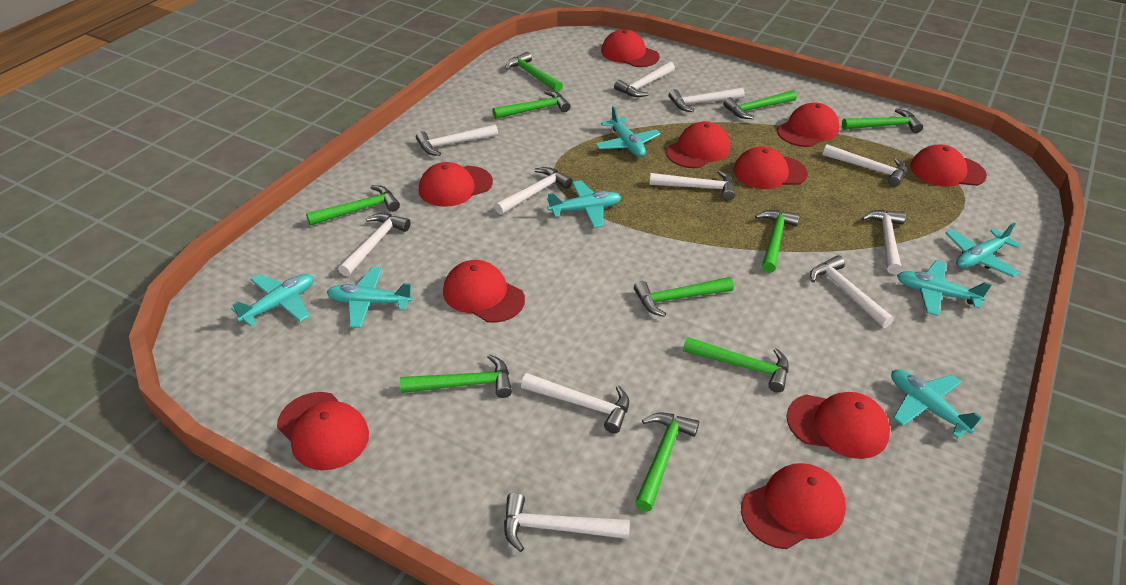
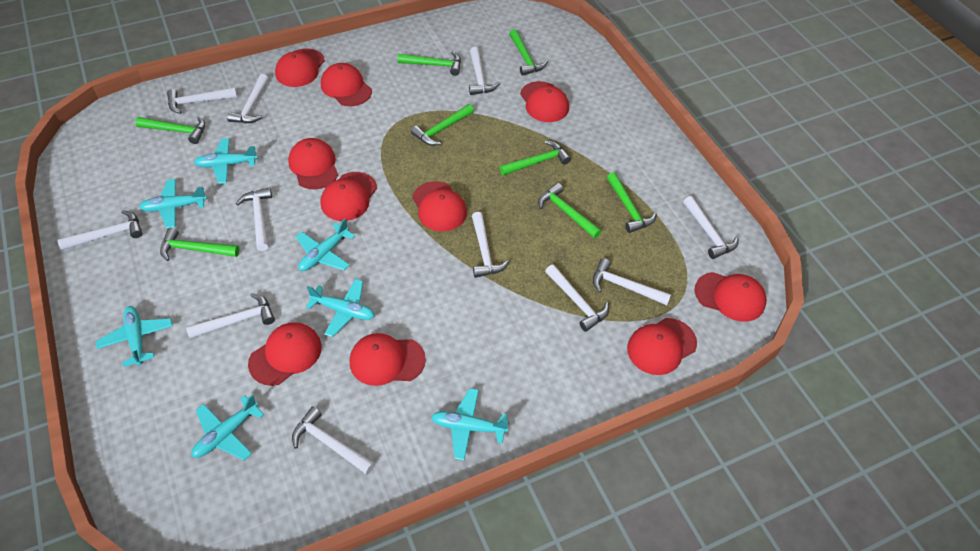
green hammer: [306,185,400,226] [400,354,512,398] [492,91,571,119] [506,52,563,92] [634,277,734,317] [635,412,699,512] [683,337,789,393] [723,90,797,119] [755,210,800,273] [842,109,923,133] = 10 -> [135,116,205,144] [160,228,239,261] [398,51,461,76] [411,104,474,146] [500,140,571,176] [509,29,548,76] [538,183,602,238] [607,172,657,233] = 8

